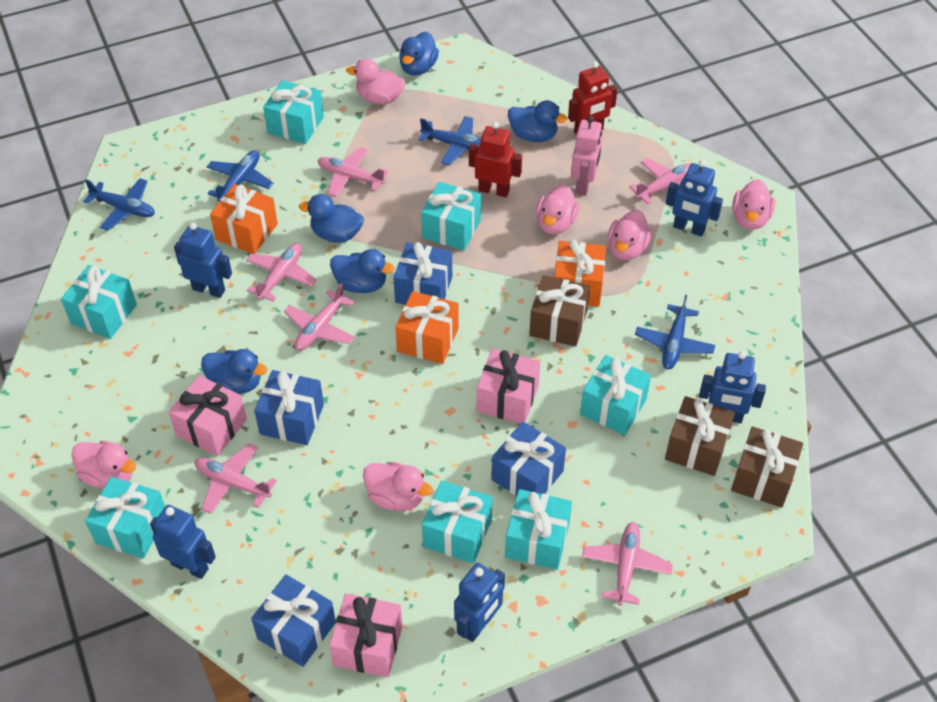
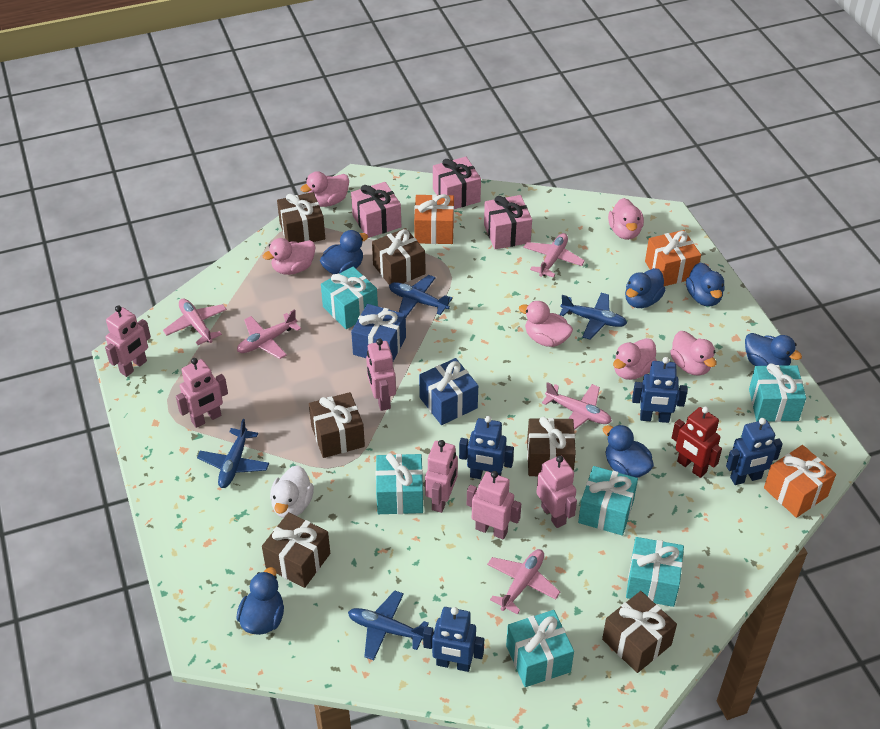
blue duck: [201,349,267,394] [299,194,364,243] [330,249,394,293] [399,32,439,76] [508,100,567,142] = 5 -> [236,567,284,635] [320,230,368,274] [603,424,654,478] [625,268,665,308] [686,262,725,306] [745,333,802,366] = 6
blue gift: [251,574,336,667] [254,370,324,445] [393,242,452,305] [491,422,566,496] = 4 -> [351,304,406,361] [419,358,478,425] = 2
blue robot: [150,505,216,579] [174,222,232,298] [454,563,505,642] [666,160,723,237] [699,351,766,423] = 5 -> [423,607,484,672] [459,416,514,479] [632,357,688,423] [726,418,783,485] = 4
brown gift: [529,275,590,346] [665,396,735,476] [731,426,803,508] = 3 -> [262,512,330,588] [277,192,325,243] [309,392,365,458] [372,228,425,285] [527,417,576,476] [602,591,677,673] = 6
pink plane: [195,443,277,514] [246,243,317,302] [284,283,355,351] [318,147,388,197] [582,522,673,606] [629,158,691,204] = 6 -> [163,298,227,345] [237,309,301,359] [487,549,560,614] [523,233,585,278] [542,382,612,430] = 5
pink robot: [571,116,602,196] = 1 -> [105,306,151,377] [176,358,228,428] [366,339,396,411] [425,440,458,513] [467,471,521,539] [536,455,577,528] = 6
red robot: [469,122,522,197] [568,61,617,135] = 2 -> [672,406,722,478] = 1
turquoise gift: [61,265,137,339] [85,477,165,559] [263,80,324,144] [421,182,481,251] [422,481,492,563] [505,489,572,570] [580,355,651,435] = 7 -> [321,267,378,329] [376,453,423,514] [506,610,574,687] [578,466,638,536] [626,537,684,607] [749,363,806,422] = 6
white duck: none = 0 -> [270,465,314,518] = 1

